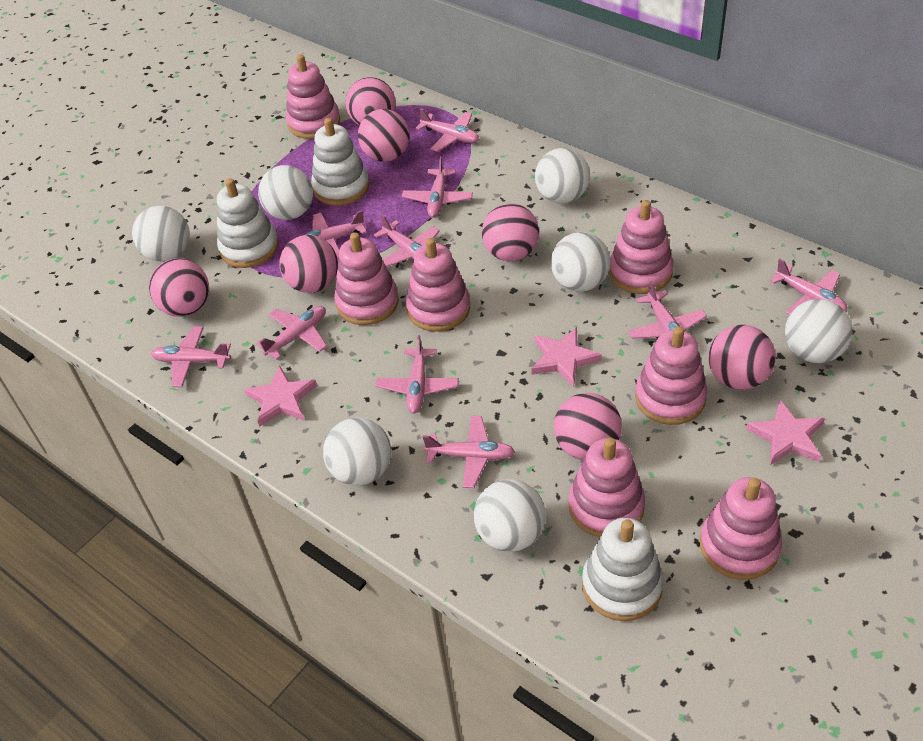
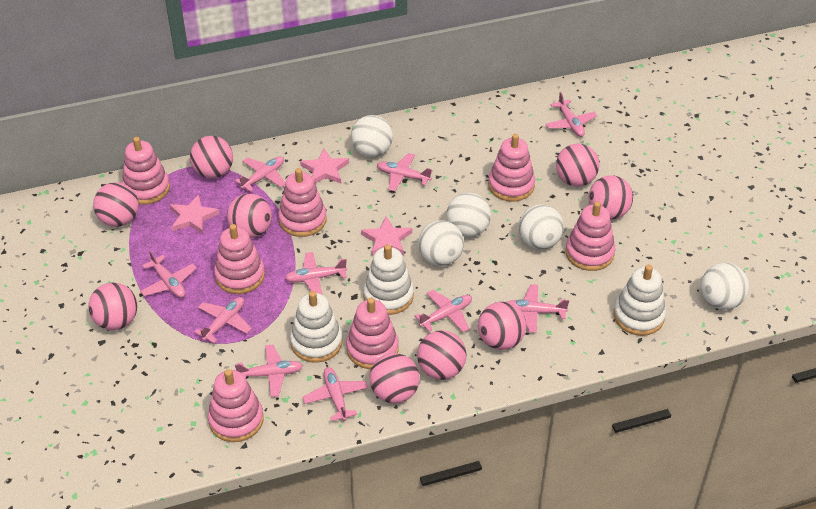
pink ball: [149,258,209,317] [279,235,338,293] [346,77,396,125] [358,109,410,162] [482,204,539,261] [554,393,622,460] [708,325,776,390] = 7 -> [88,282,137,330] [93,182,139,227] [190,136,233,178] [227,193,272,238] [370,353,420,404] [417,330,467,380] [478,302,526,350] [556,144,599,187] [589,175,633,219] = 9
white ball: [132,206,190,262] [258,165,313,220] [323,418,391,485] [474,479,546,552] [535,148,590,203] [551,232,610,292] [785,299,853,363] = 7 -> [351,115,393,157] [418,220,464,266] [446,193,491,237] [519,204,564,250] [701,263,749,310] = 5

